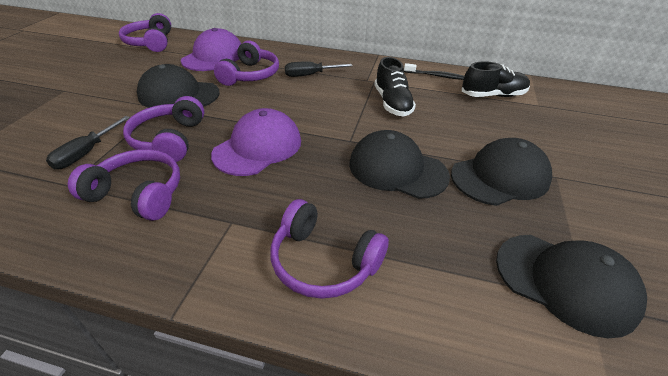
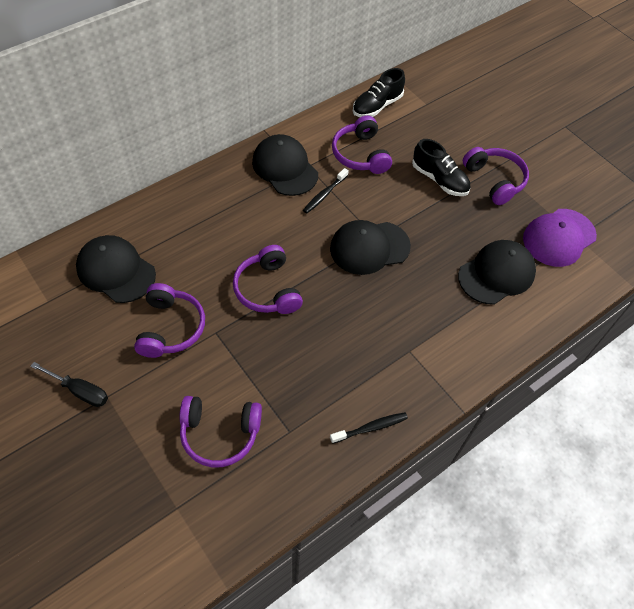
black screwdriver: [46,116,130,169] [285,62,352,77] = 2 -> [31,362,108,407] = 1
black toothbrush: [404,63,464,80] = 1 -> [303,168,349,214] [330,412,408,444] = 2
purple cap: [181,28,241,71] [211,108,301,176] = 2 -> [523,209,597,267] = 1

